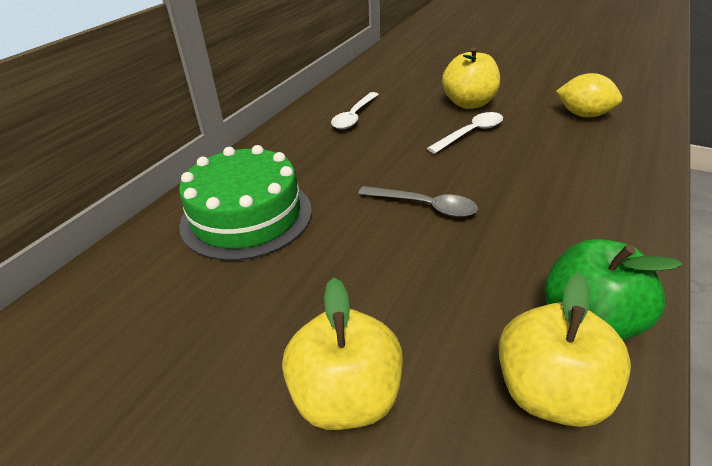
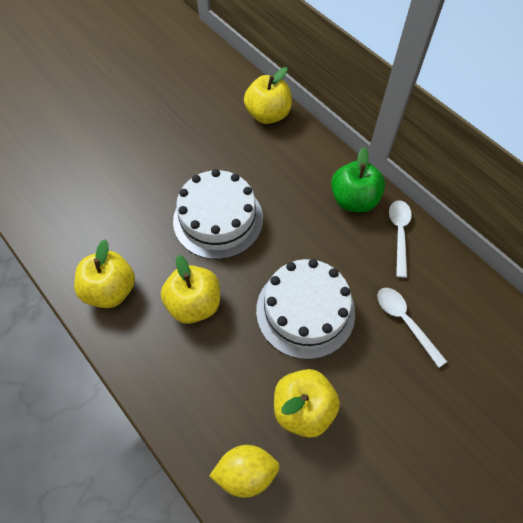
green cake: [179,145,312,261] = 1 -> none = 0
grey spoon: [358,186,478,217] = 1 -> none = 0
white cake: none = 0 -> [173,169,263,259] [256,259,355,359] = 2
yellow apple: [282,278,403,430] [442,47,500,109] [498,272,631,427] = 3 -> [74,240,135,308] [161,255,220,324] [244,67,292,124] [274,369,340,438] = 4

